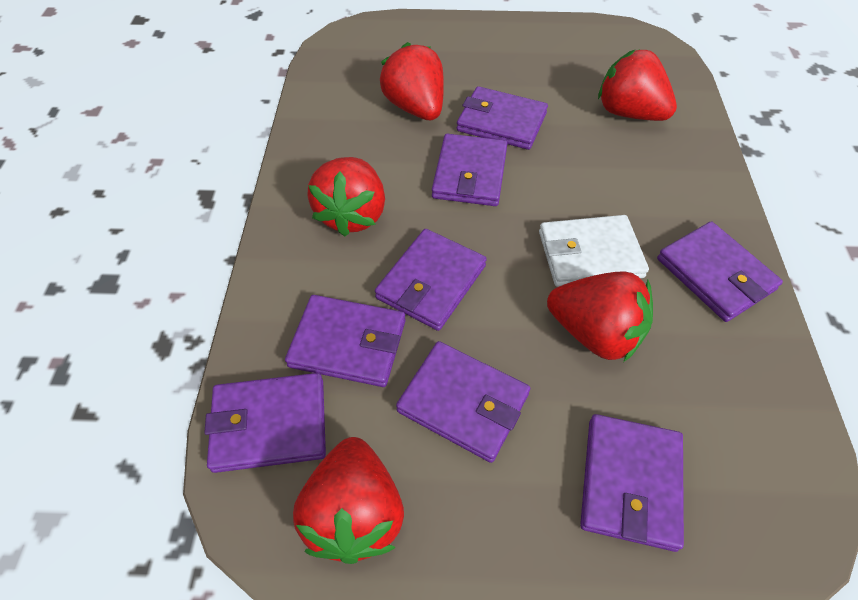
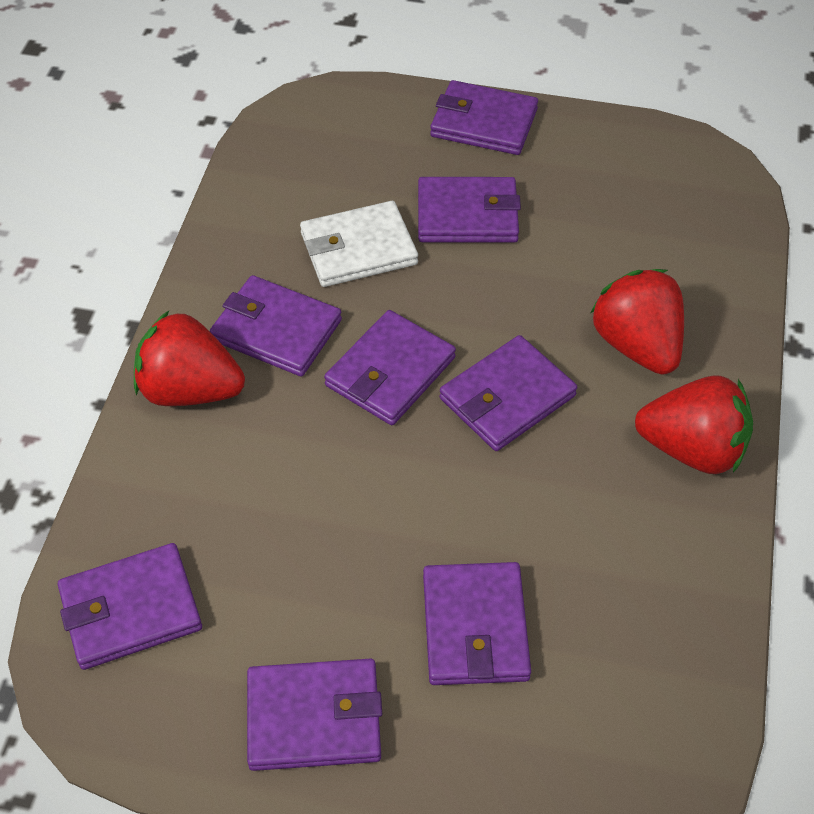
red strawberry: [293,437,404,564] [307,157,385,237] [380,42,444,120] [547,271,653,362] [598,49,677,121] = 5 -> [134,311,245,406] [591,269,684,375] [635,376,753,474] = 3

